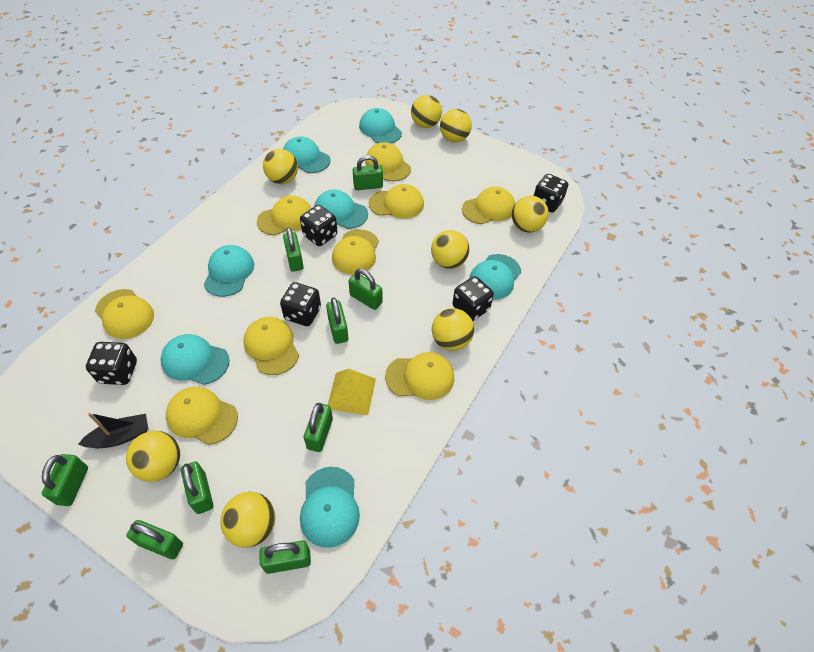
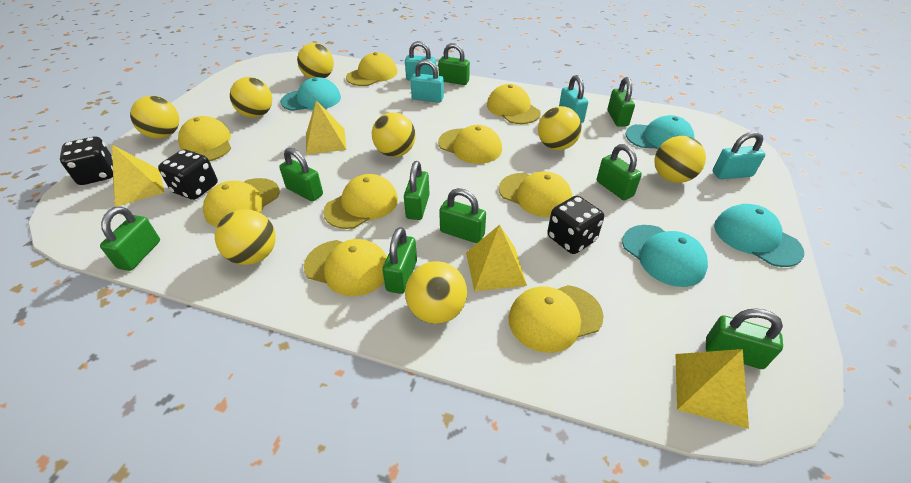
black boat: [78,413,148,448] = 1 -> none = 0
black dice: [86,342,137,385] [280,282,321,326] [300,205,338,246] [452,276,494,321] [534,174,568,213] = 5 -> [60,137,113,185] [158,149,218,200] [547,196,604,254] = 3
turquoise cap: [160,334,230,385] [204,245,254,297] [283,136,330,173] [300,467,360,548] [314,190,368,229] [359,108,402,143] [469,254,521,300] = 7 -> [281,77,341,111] [622,225,708,287] [626,115,695,150] [714,204,804,267] = 4
turquoise padlock: none = 0 -> [405,41,436,80] [410,60,444,103] [559,75,588,123] [713,131,766,179] = 4
yellow pyramid: [328,369,376,415] = 1 -> [112,145,164,207] [306,100,346,155] [466,225,527,291] [675,349,749,429] = 4

